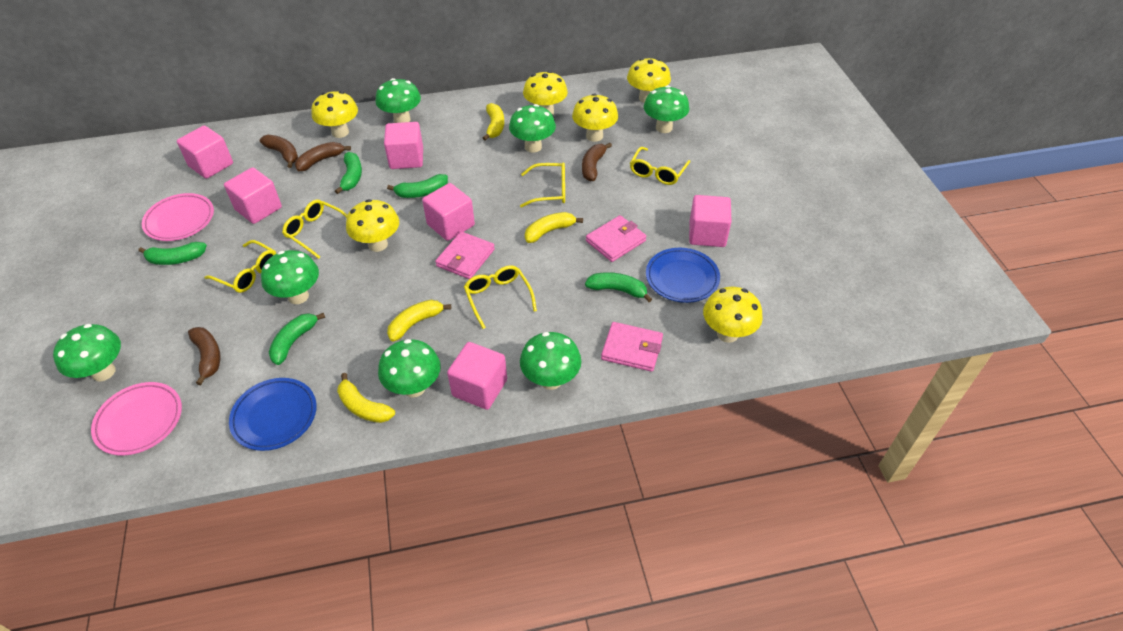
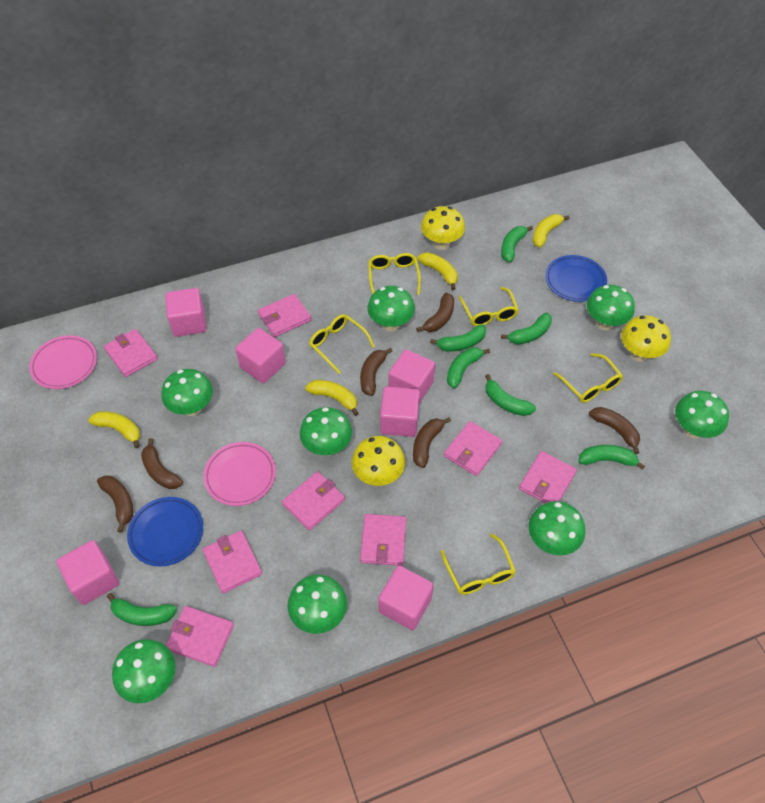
brown banana: [188,327,220,385] [260,135,298,168] [295,142,351,171] [582,143,612,181] = 4 -> [97,475,133,533] [141,438,183,489] [360,347,392,396] [413,417,451,468] [416,292,454,332] [589,407,640,454] = 6
green banana: [138,242,207,265] [269,313,325,365] [335,152,362,194] [387,174,448,198] [585,272,652,302] = 5 -> [107,593,177,626] [430,325,486,352] [447,347,490,388] [485,374,536,416] [501,226,533,262] [501,313,552,344] [578,445,645,470] = 7
green mushroom: [53,324,121,381] [261,250,319,304] [375,78,421,123] [378,339,441,398] [509,104,556,153] [520,332,581,390] [644,85,689,133] = 7 -> [112,639,176,703] [161,369,213,416] [288,575,347,634] [300,407,352,455] [367,286,415,331] [528,501,585,555] [587,285,635,330] [675,391,729,438] = 8
pink wallet: [435,232,495,279] [586,215,647,262] [601,322,663,372] = 3 -> [104,329,158,377] [166,606,234,667] [203,531,262,593] [258,294,311,337] [282,471,345,531] [360,514,406,566] [444,421,502,476] [519,451,577,503] = 8
yellow mushroom: [311,91,358,138] [346,199,399,252] [523,71,568,115] [572,94,618,142] [627,58,671,103] [703,287,763,343] = 6 -> [351,436,405,486] [421,206,465,250] [621,315,671,362] = 3

